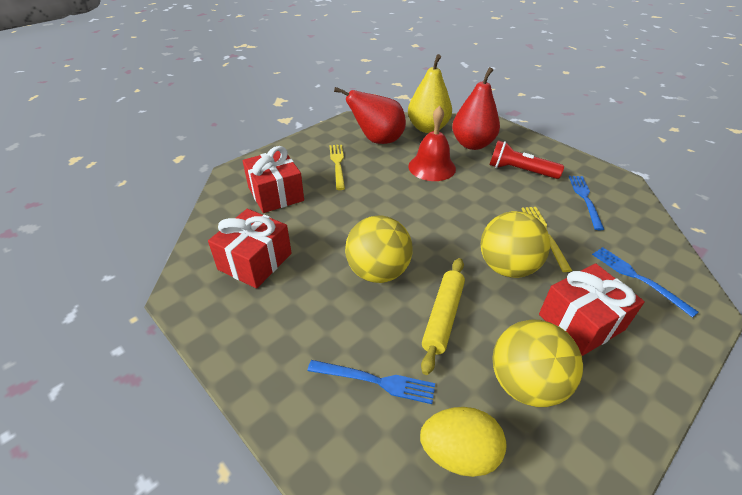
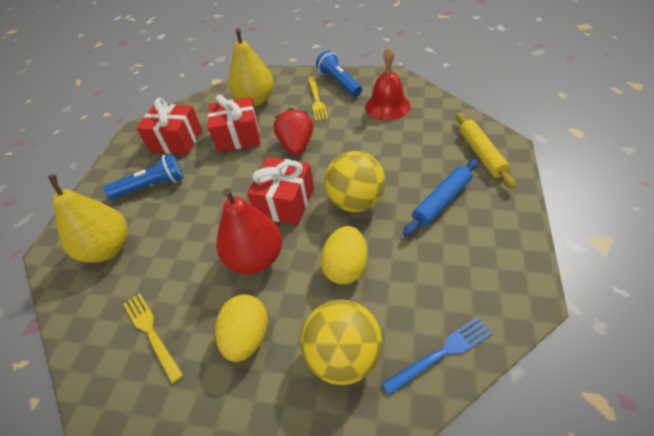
blue flashlight: none = 0 -> [104,153,184,199] [316,50,362,97] = 2
blue fork: [307,360,435,404] [569,176,604,230] [592,247,698,318] = 3 -> [382,317,493,395] = 1
blue rolling pin: none = 0 -> [403,159,478,236] = 1
red flashlight: [489,140,564,179] = 1 -> none = 0
red pear: [334,87,406,144] [452,67,500,150] = 2 -> [217,188,282,274] = 1
red strawberry: none = 0 -> [273,108,313,156] = 1
yellow ball: [345,215,413,283] [481,211,550,278] [492,320,583,407] = 3 -> [300,299,382,385] [324,151,385,212] = 2
yellow egg: [420,407,506,477] = 1 -> [215,295,268,362] [321,226,367,284] = 2
yellow pear: [408,54,452,133] = 1 -> [48,174,128,263] [229,28,274,106] = 2

